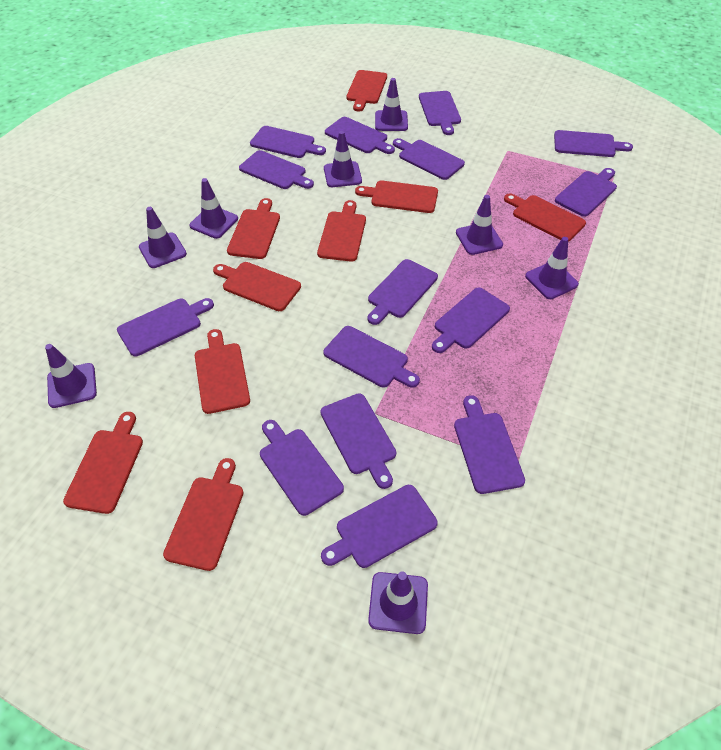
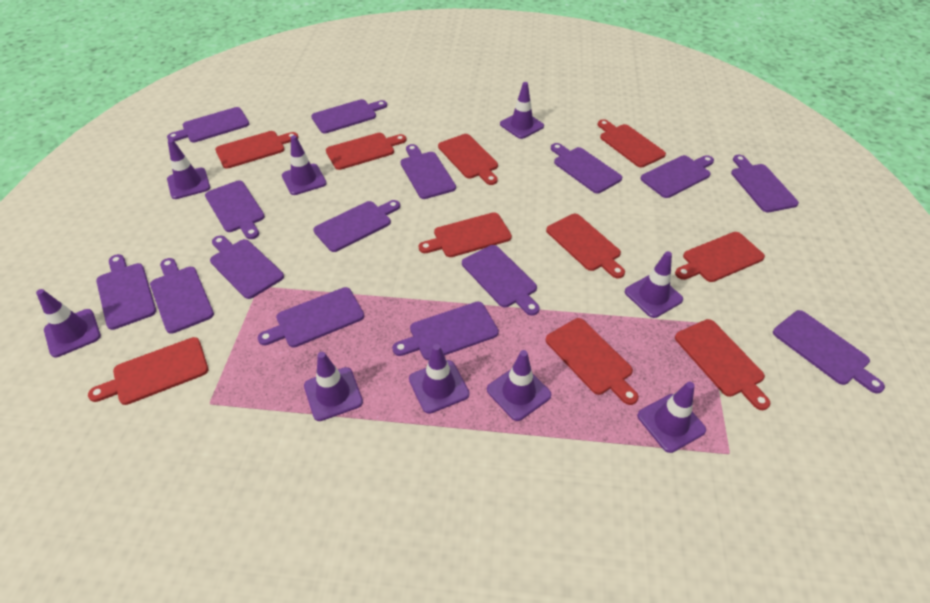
purple traffic cone: [45,344,97,408] [139,207,187,268] [189,178,238,239] [324,131,362,187] [368,571,428,634] [375,78,408,131] [456,195,503,255] [525,237,579,299] = 8 -> [36,289,101,357] [167,139,210,199] [282,135,327,195] [304,352,363,421] [409,344,469,414] [487,350,552,421] [500,82,544,139] [625,251,683,318] [637,382,706,453] = 9
red cutting board: [63,412,143,514] [163,458,244,571] [195,329,250,414] [213,262,301,311] [227,198,280,259] [317,200,366,262] [346,70,387,112] [355,181,438,213] [504,193,586,242] = 9 -> [88,337,208,405] [215,131,298,169] [326,133,407,170] [419,212,512,257] [438,134,498,185] [546,214,625,278] [546,318,638,405] [598,119,666,167] [675,232,765,282] [675,319,771,410] = 10

